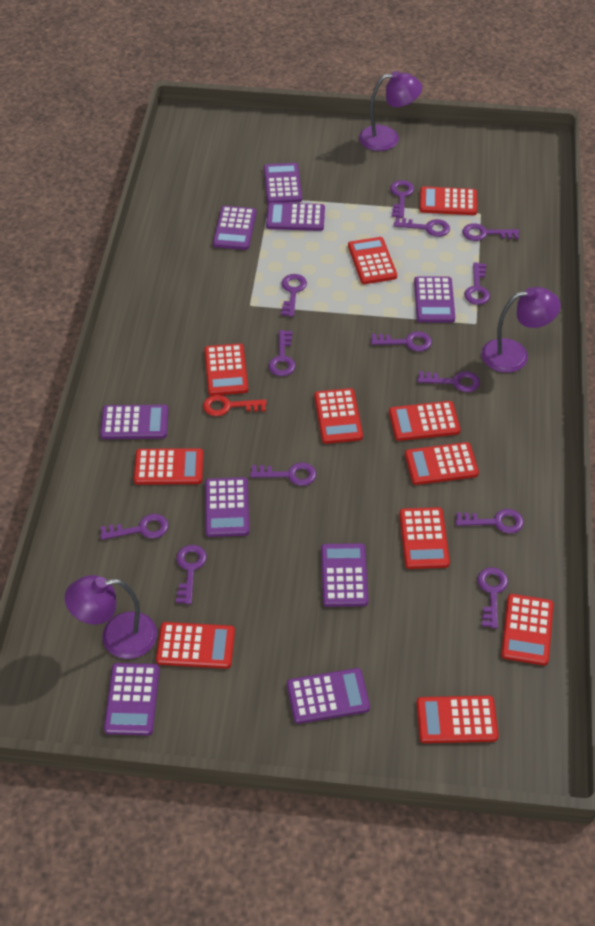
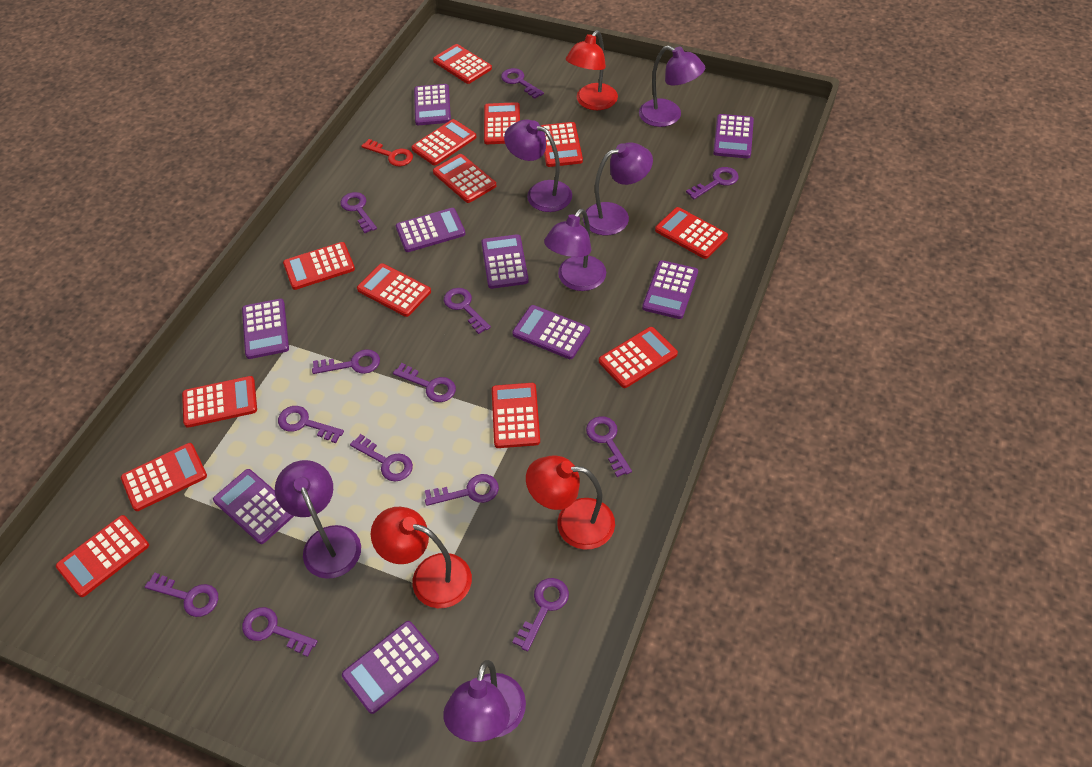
purple lamp: [65,575,157,659] [359,71,422,151] [481,287,561,373] = 3 -> [275,460,361,579] [443,660,526,742] [504,120,572,212] [544,209,606,291] [583,142,653,235] [639,45,705,127] = 6
red calculator: [134,448,203,485] [156,622,235,669] [205,343,248,396] [314,388,363,444] [348,237,397,284] [389,401,460,441] [399,507,450,569] [405,442,479,485] [417,696,499,743] [420,186,477,215] [501,594,553,665] = 11 -> [56,515,149,597] [121,443,207,511] [182,376,257,428] [283,242,355,290] [357,263,431,317] [411,119,476,165] [433,44,492,84] [433,154,496,203] [484,102,520,144] [492,383,540,448] [541,122,583,167] [599,327,678,388] [655,207,728,259] = 13
red lamp: none = 0 -> [371,507,472,608] [526,456,615,550] [566,30,618,110] = 3

